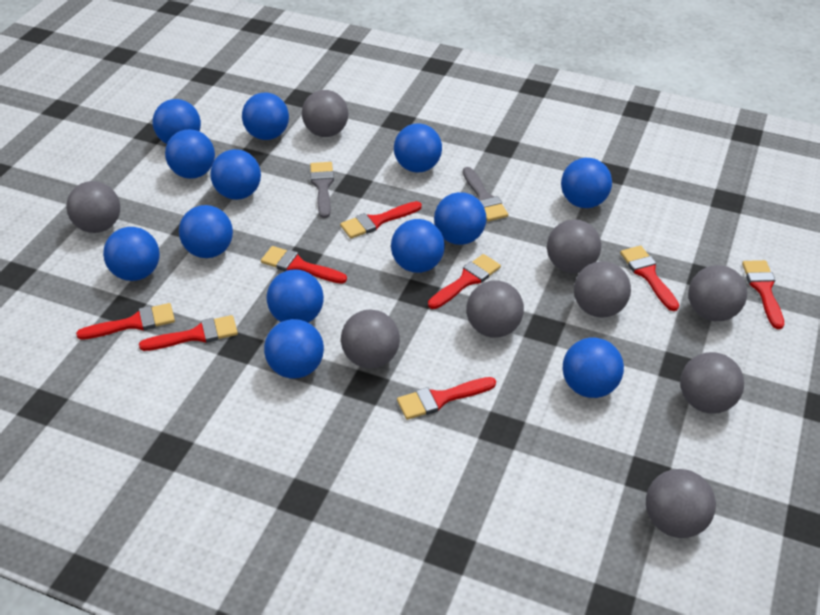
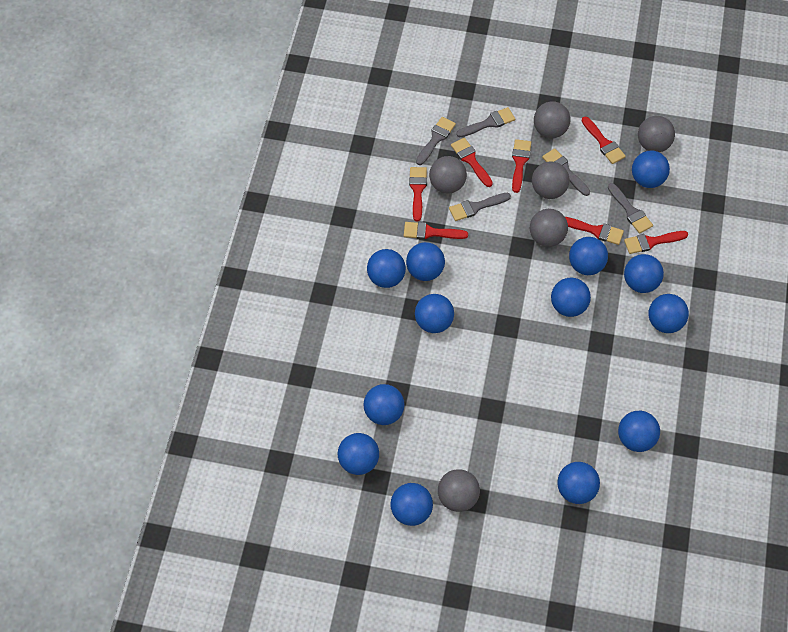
grey ball: [66,181,120,233] [302,90,348,137] [341,310,400,368] [466,281,524,338] [547,219,601,273] [574,261,631,318] [646,469,716,538] [680,352,744,413] [688,265,747,321] = 9 -> [429,156,467,193] [438,469,480,512] [530,209,568,247] [532,161,569,199] [534,101,571,138] [638,116,675,152] = 6
grey brush: [310,162,334,218] [463,167,508,221] = 2 -> [416,117,456,165] [449,193,511,221] [456,107,515,137] [542,148,590,196] [608,183,653,234] = 5
red brush: [76,303,175,340] [139,315,238,351] [261,246,347,284] [340,201,422,239] [397,377,496,420] [428,254,501,309] [620,246,679,311] [742,260,784,329] = 8 -> [404,222,468,240] [409,167,427,221] [451,138,493,187] [512,139,531,193] [565,217,624,245] [582,117,626,164] [624,231,688,254] = 7

